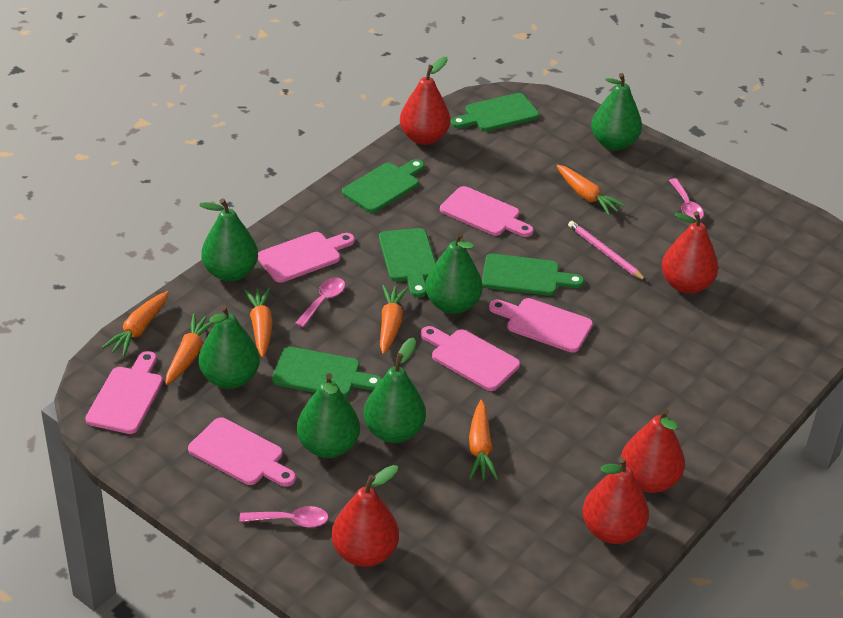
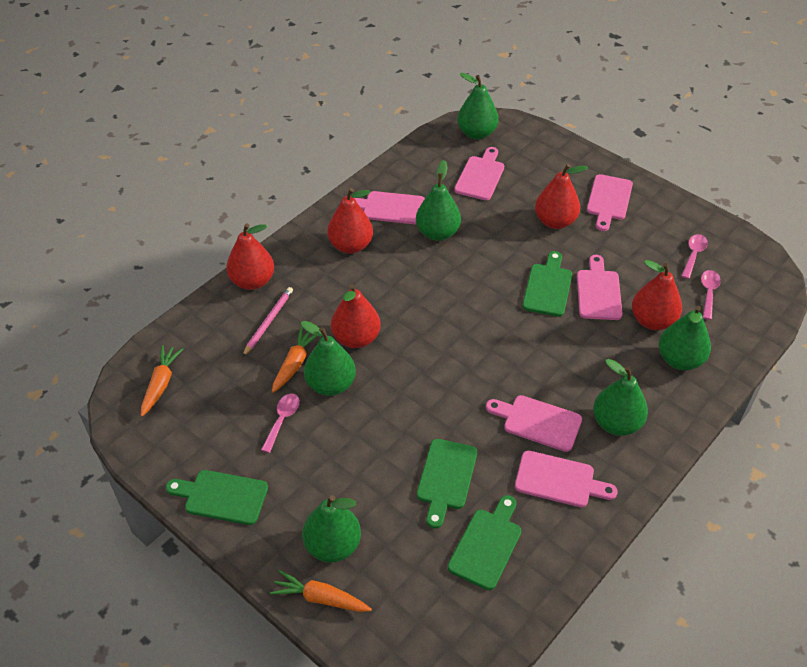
green cutting board: [272,347,382,397] [342,159,425,213] [379,228,436,297] [451,93,539,131] [482,254,584,296] = 5 -> [166,470,268,525] [417,439,477,529] [448,495,521,590] [522,251,572,317] = 4
orange carrot: [101,291,169,357] [166,314,214,385] [244,288,273,358] [380,285,408,354] [469,400,498,480] [556,164,626,215] = 6 -> [141,345,183,417] [270,570,372,612] [272,326,317,393] = 3

